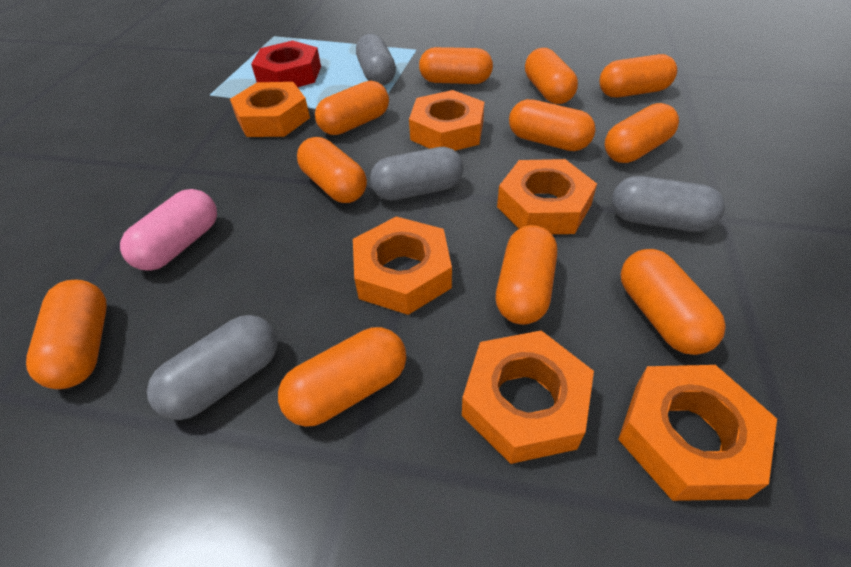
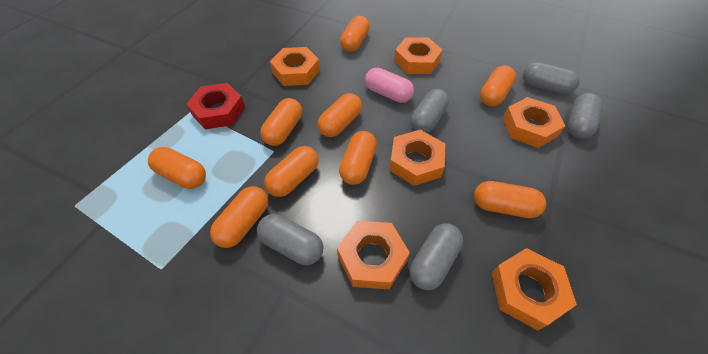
grey capsule: [147,315,278,420] [356,34,396,85] [370,147,464,201] [612,176,725,232] = 4 -> [257,214,323,265] [409,223,463,290] [411,89,449,133] [523,62,580,94] [568,93,602,139] = 5
orange capsule: [26,280,106,389] [278,327,406,427] [297,137,367,203] [315,81,389,135] [419,47,493,84] [496,225,557,325] [509,99,596,151] [525,48,578,104] [600,54,677,97] [605,103,679,163] [621,249,726,355] = 11 -> [148,147,206,189] [210,186,268,248] [260,98,302,146] [264,146,319,197] [318,93,362,137] [339,131,377,185] [340,16,370,52] [474,181,546,218] [480,65,516,106] = 9

